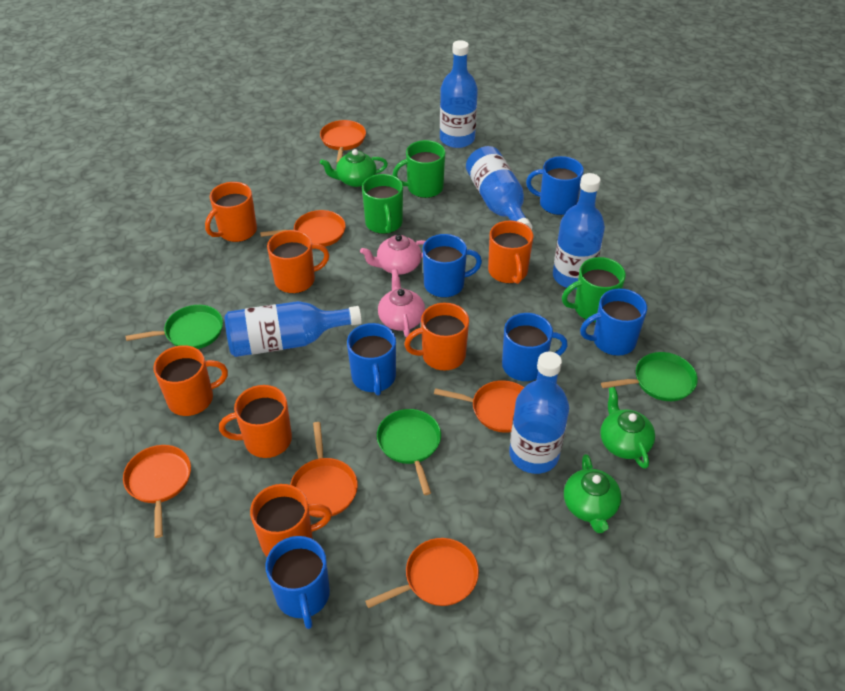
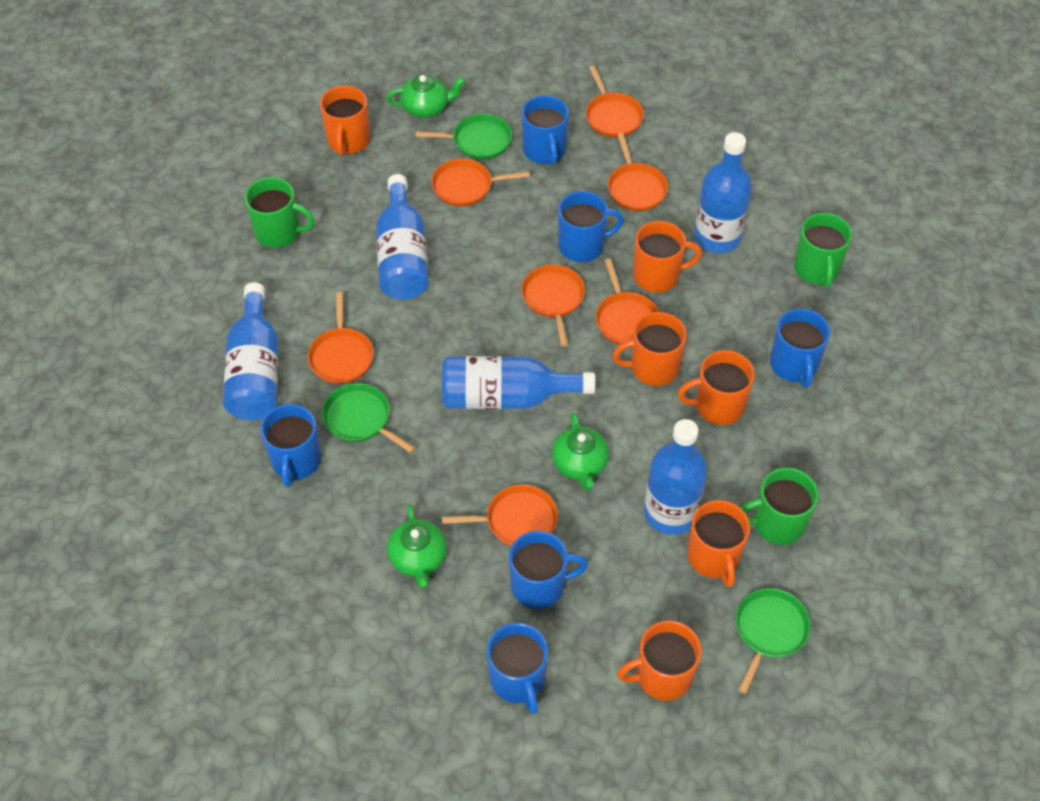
orange mug: [153,345,228,416] [205,182,257,242] [219,385,292,458] [250,484,332,556] [267,230,329,293] [404,303,469,371] [488,220,533,284] = 7 -> [320,86,370,156] [612,312,687,386] [617,621,701,701] [633,221,702,293] [678,350,755,425] [687,500,750,587] = 6
orange pan: [123,445,191,538] [260,210,346,247] [290,422,358,518] [320,120,366,163] [365,538,479,608] [434,380,524,433] = 6 -> [308,292,374,384] [431,158,530,206] [442,484,558,547] [521,264,585,347] [586,66,644,138] [596,259,659,345] [608,133,668,211] = 7
pink teapot: [360,235,425,275] [378,269,425,337] = 2 -> none = 0

